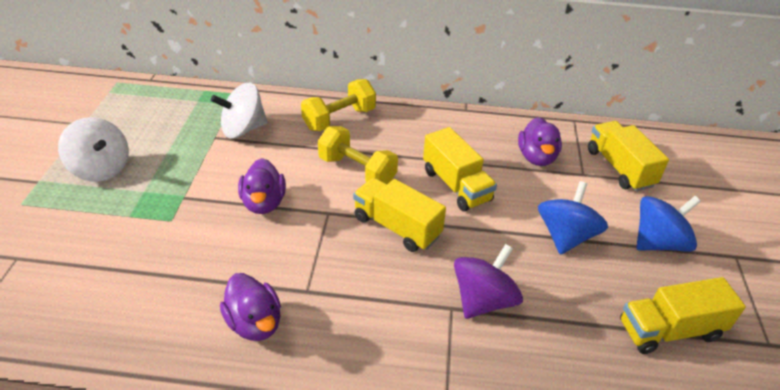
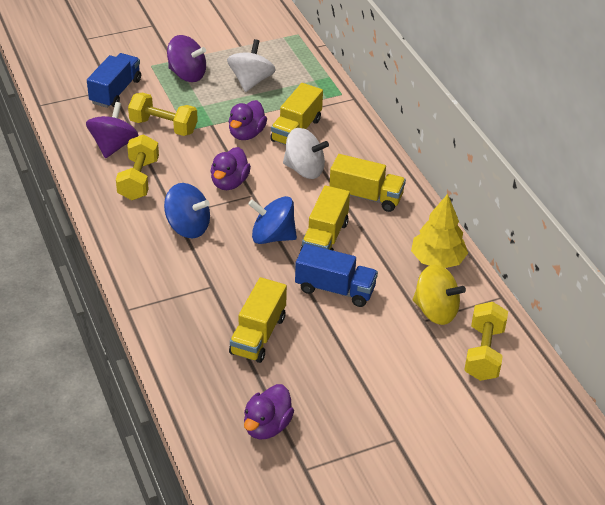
blue truck: none = 0 -> [87,53,141,108] [295,244,378,307] = 2
purple spinning top: [454,244,523,319] = 1 -> [86,102,138,158] [167,35,206,82] = 2
yellow dumbbell: [301,79,376,131] [318,126,398,184] = 2 -> [116,134,159,200] [128,93,198,136] [464,302,508,381] = 3
yellow spinning top: none = 0 -> [413,264,466,325] = 1
yellow tree: none = 0 -> [411,194,468,268] = 1

